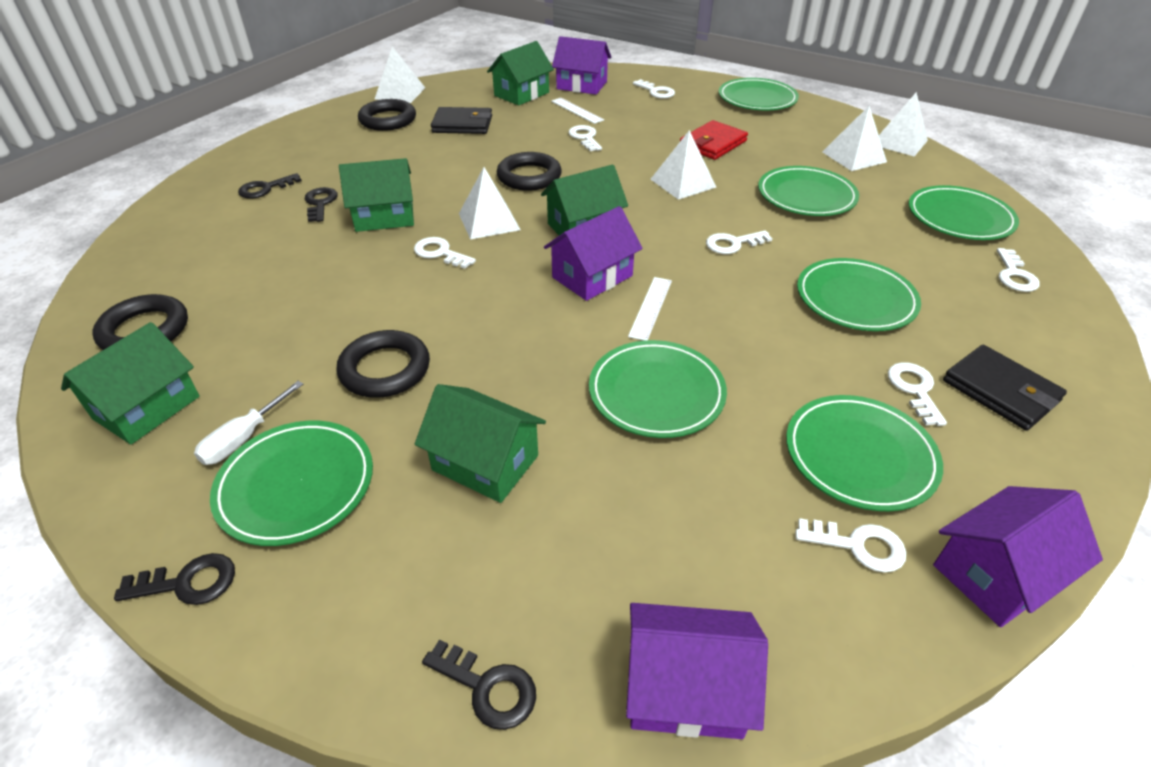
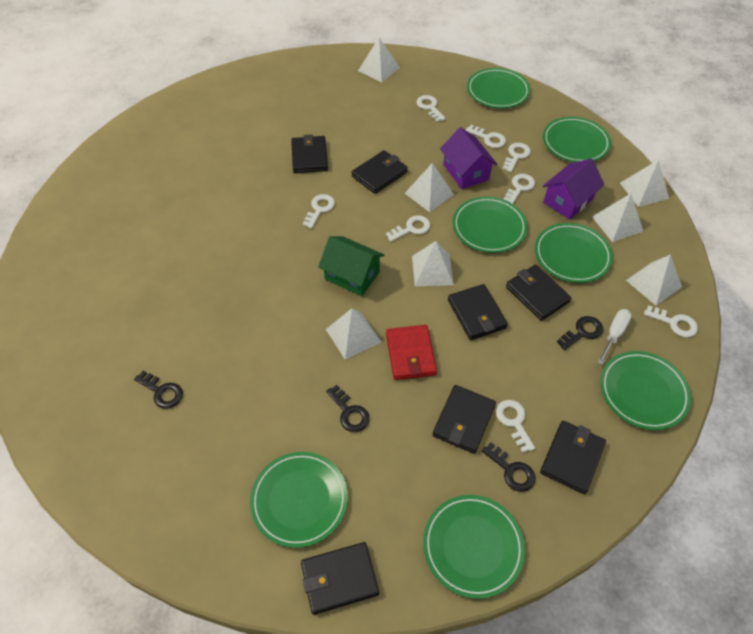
black ring: [93,294,188,350] [336,330,430,398] [358,99,416,131] [497,152,562,191] = 4 -> none = 0
black wallet: [431,107,492,134] [943,345,1067,431] = 2 -> [291,134,328,173] [301,542,379,615] [351,150,408,194] [433,385,496,454] [448,284,508,340] [506,265,571,321] [540,421,606,494] = 7
green house: [61,322,200,444] [339,158,414,232] [415,384,546,503] [487,41,554,105] [541,165,628,235] = 5 -> [318,236,384,296] = 1
purple house: [544,206,643,301] [552,36,612,95] [626,603,768,739] [933,486,1103,627] = 4 -> [440,127,497,189] [543,159,604,220] = 2
white key: [414,237,476,269] [568,125,602,151] [633,79,675,99] [706,230,772,254] [795,518,906,573] [888,362,947,426] [997,248,1040,292] = 7 -> [303,194,335,228] [386,215,430,241] [416,95,445,122] [466,125,506,148] [496,400,535,452] [502,143,531,172] [503,174,535,204] [644,305,698,337] = 8
white pyramid: [375,47,425,103] [459,167,521,240] [650,130,716,200] [822,106,887,171] [879,92,928,156] = 5 -> [326,308,381,360] [358,38,400,82] [405,163,454,212] [412,241,454,287] [592,194,643,242] [620,160,669,207] [626,254,682,306] = 7
white ruler: [551,98,604,124] [628,277,672,341] = 2 -> none = 0

